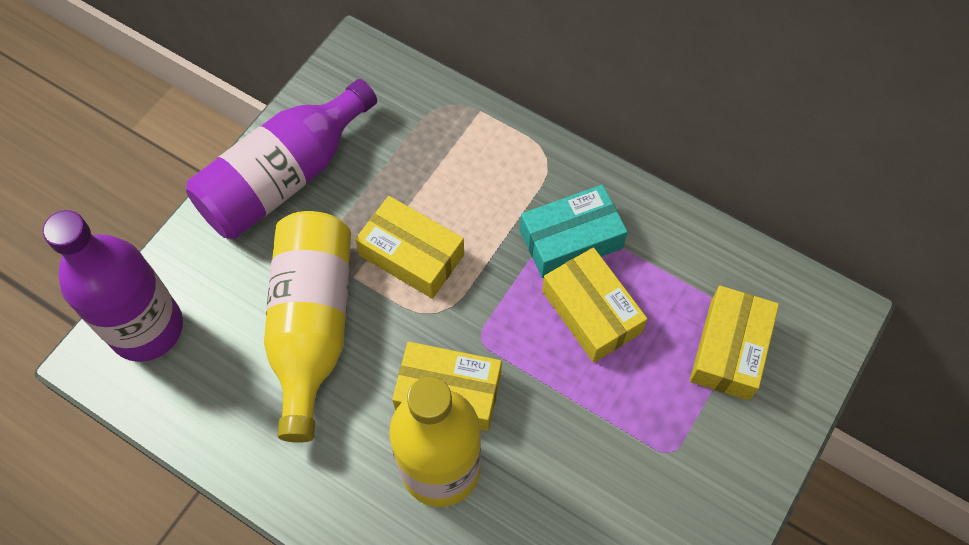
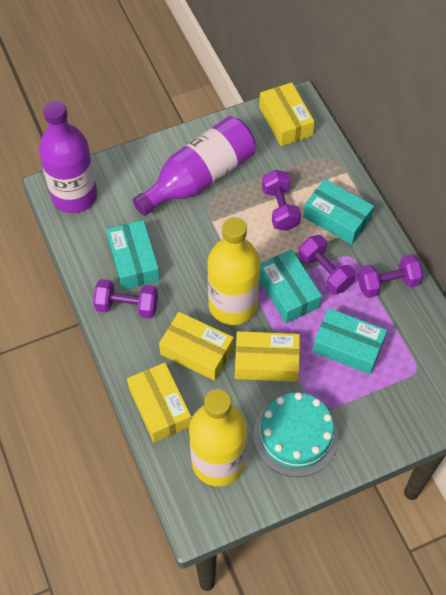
purple dumbbell: none = 0 -> [93,279,158,319] [262,170,301,231] [298,235,356,295] [357,254,424,298] = 4
turquoise box: [520,185,628,278] = 1 -> [106,220,160,290] [260,250,322,323] [303,179,374,245] [312,308,387,374] = 4
turquoise cake: none = 0 -> [253,392,339,477] = 1

